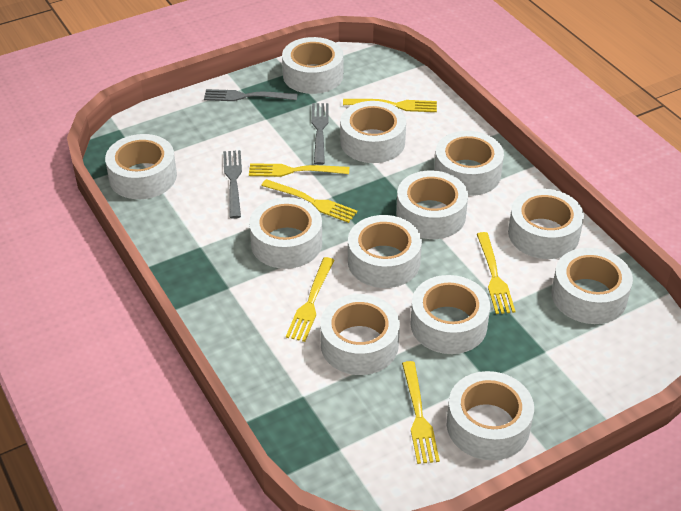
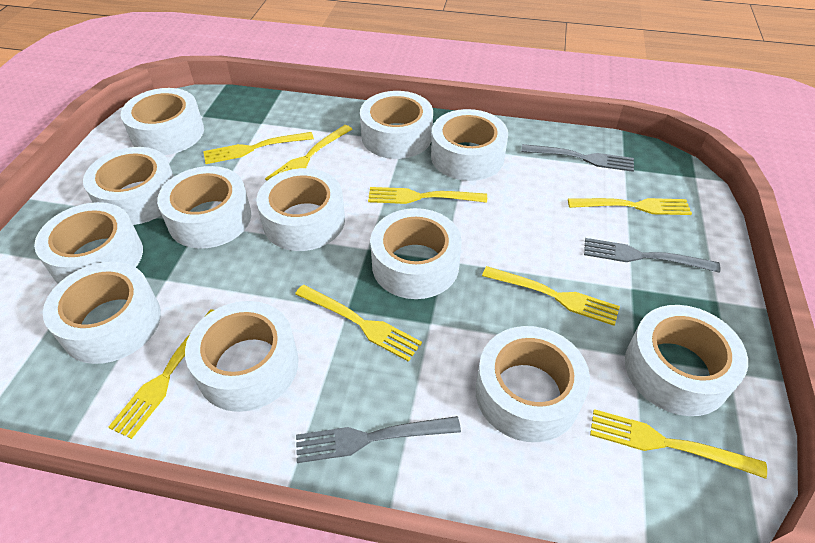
yellow fork: [249,163,349,177] [261,179,357,223] [286,257,334,342] [343,99,437,112] [402,361,440,464] [477,232,516,314] = 6 -> [108,309,214,439] [203,132,314,164] [265,125,352,181] [295,285,422,362] [368,187,487,204] [482,266,620,326] [568,198,692,215] [590,409,767,479] = 8

